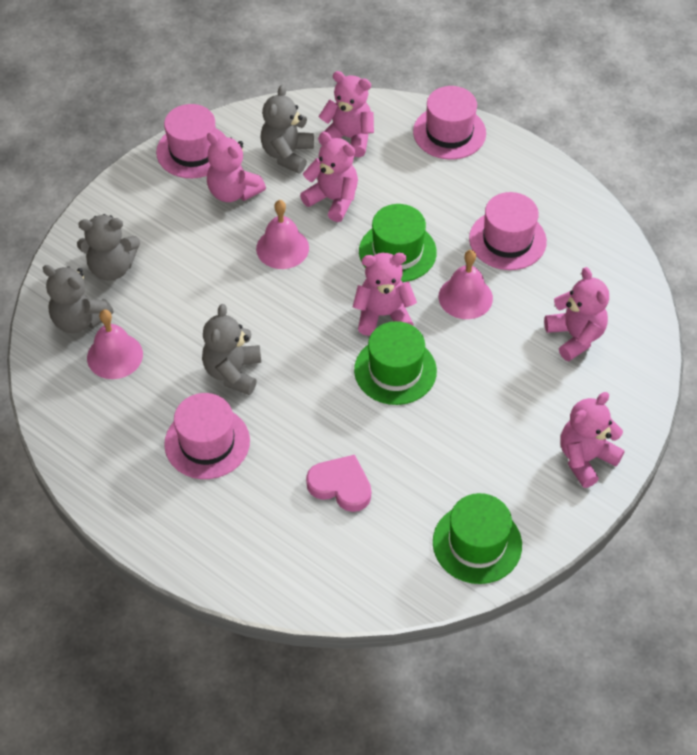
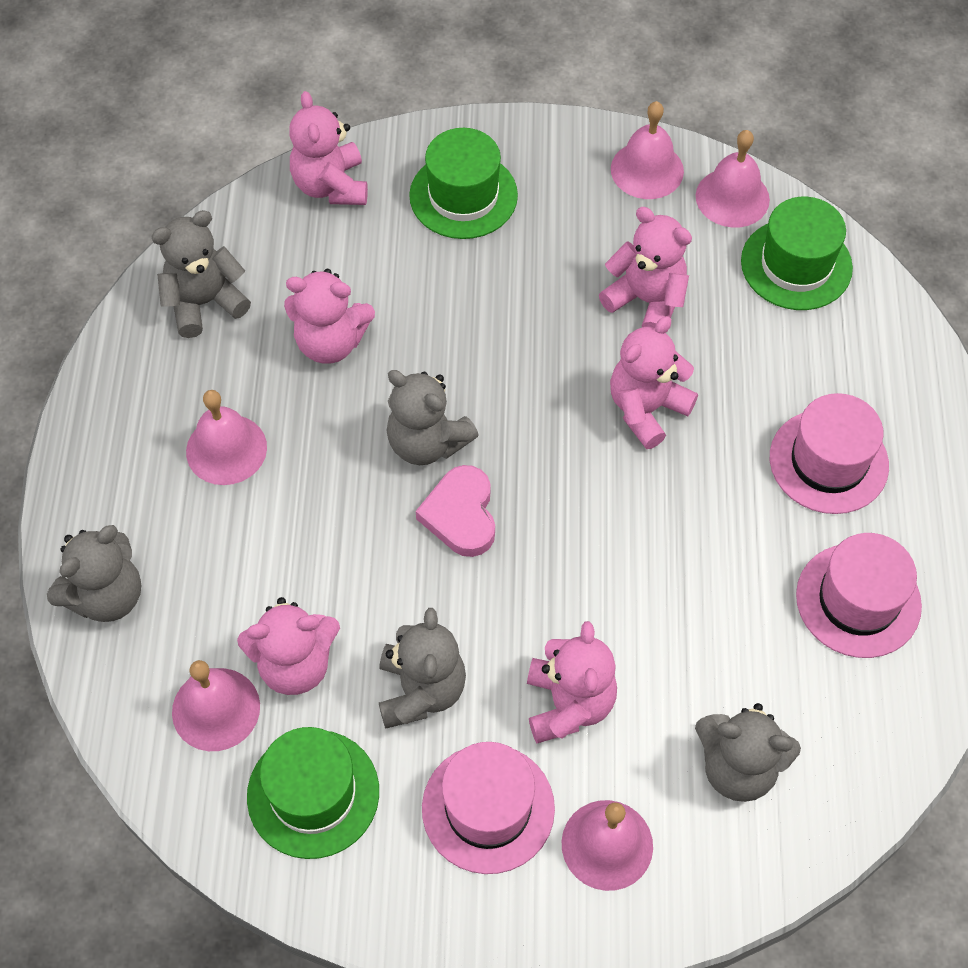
grey teddy bear: [43,265,114,333] [77,214,140,281] [202,304,261,395] [261,84,314,174] = 4 -> [47,525,141,622] [151,210,251,338] [379,608,466,729] [387,370,479,465] [695,703,801,802] = 5
pink bell: [87,309,143,379] [256,200,309,269] [439,250,493,319] = 3 -> [172,660,260,751] [186,390,267,485] [562,800,653,891] [611,101,684,199] [696,130,770,228] = 5
pink hat: [156,104,226,178] [164,393,250,479] [413,86,486,159] [469,192,547,270] = 4 -> [422,742,555,874] [770,393,889,514] [796,533,922,658] = 3

